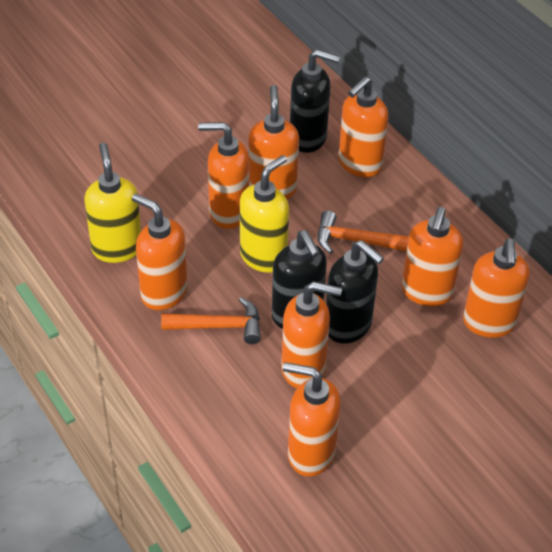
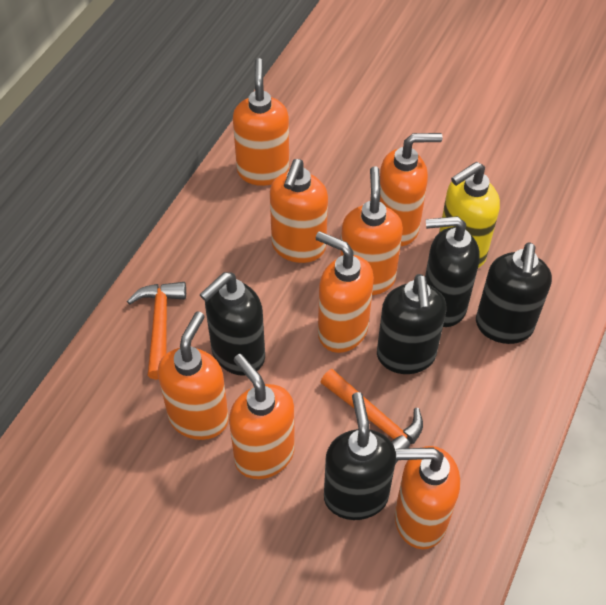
black soap dispenser: [272,230,327,329] [290,49,340,153] [326,240,384,343] = 3 -> [199,272,265,376] [324,392,396,520] [377,274,447,374] [425,216,480,327] [476,242,552,344] = 5
yellow soap dispenser: [85,143,141,263] [240,155,289,272] = 2 -> [439,162,500,268] = 1

